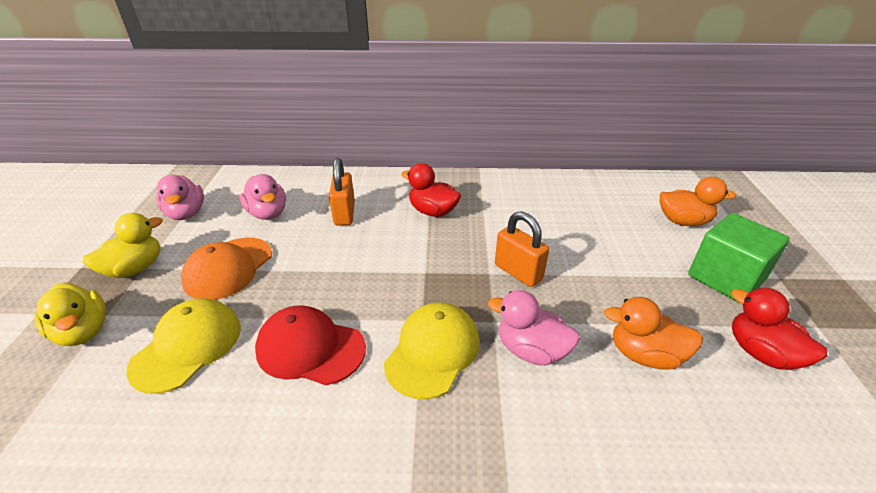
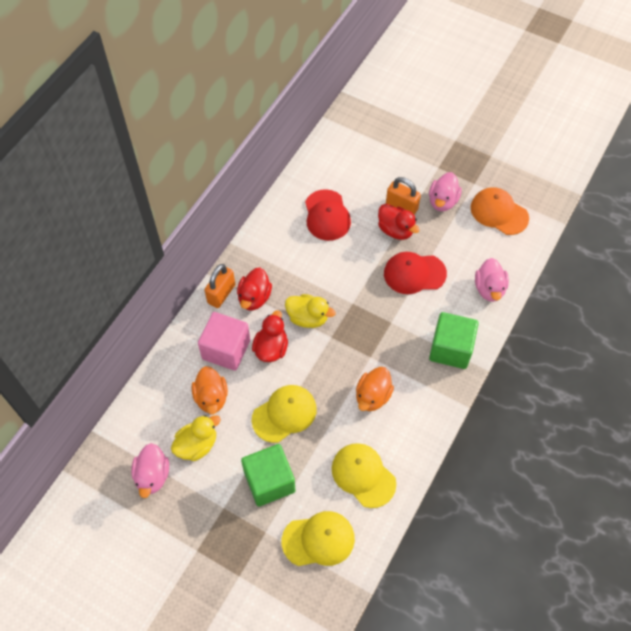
green cube: [688,213,790,303] = 1 -> [241,444,295,507] [429,312,479,369] = 2
pink cube: none = 0 -> [198,312,250,371] = 1
red cap: [255,305,366,385] = 1 -> [305,189,351,241] [384,252,447,294] = 2
red duck: [401,163,461,217] [731,288,827,370] = 2 -> [237,268,272,311] [252,310,288,362] [378,204,419,240] = 3
yellow cap: [126,298,241,394] [384,302,480,399] = 2 -> [252,385,317,443] [282,511,355,566] [332,443,396,508] = 3

